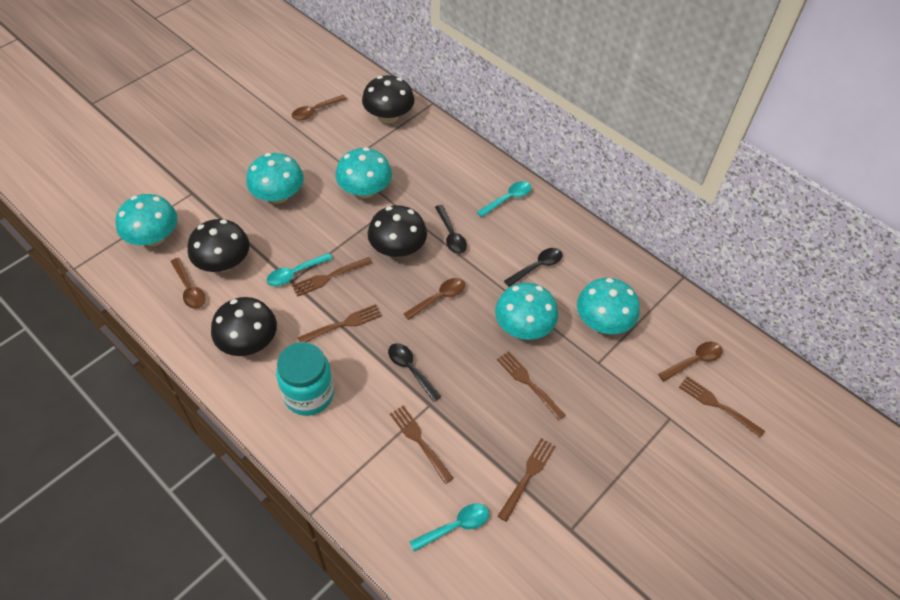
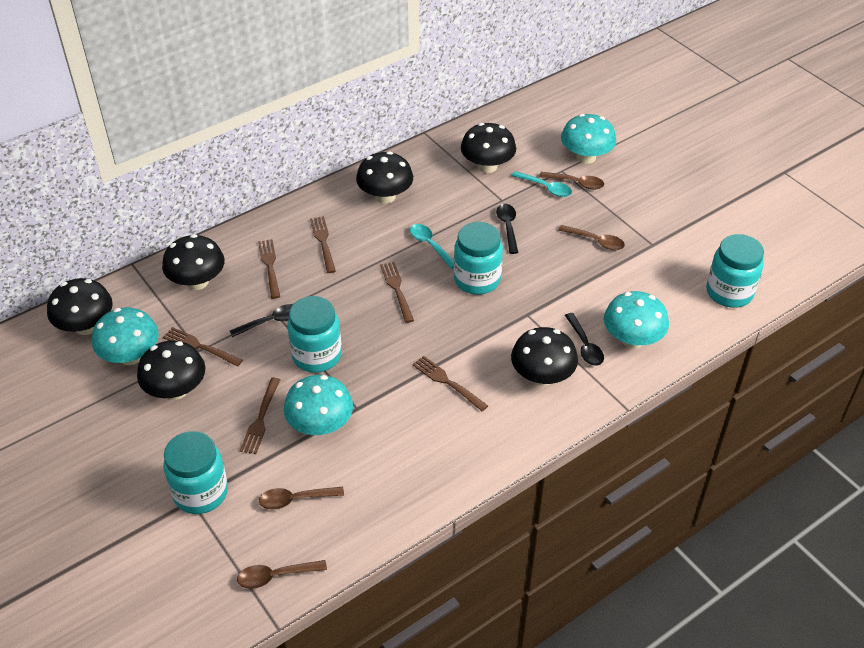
black mushroom: [187,219,250,272] [211,297,277,356] [362,75,414,123] [368,205,427,258] = 4 -> [47,278,113,335] [137,340,205,400] [162,234,225,290] [356,151,413,203] [461,123,516,173] [511,327,578,386] = 6
turquoise jar: [276,342,334,416] = 1 -> [163,431,228,514] [287,296,342,373] [454,222,503,295] [707,234,764,308] = 4
turquoise mushroom: [116,194,177,246] [246,153,304,204] [335,147,392,198] [495,283,558,340] [577,278,640,334] = 5 -> [92,307,159,365] [284,375,353,436] [561,114,616,164] [604,291,669,348] = 4
turquoise spoon: [266,253,333,286] [410,503,489,552] [477,181,531,217] = 3 -> [410,224,454,269] [512,171,572,197] = 2

